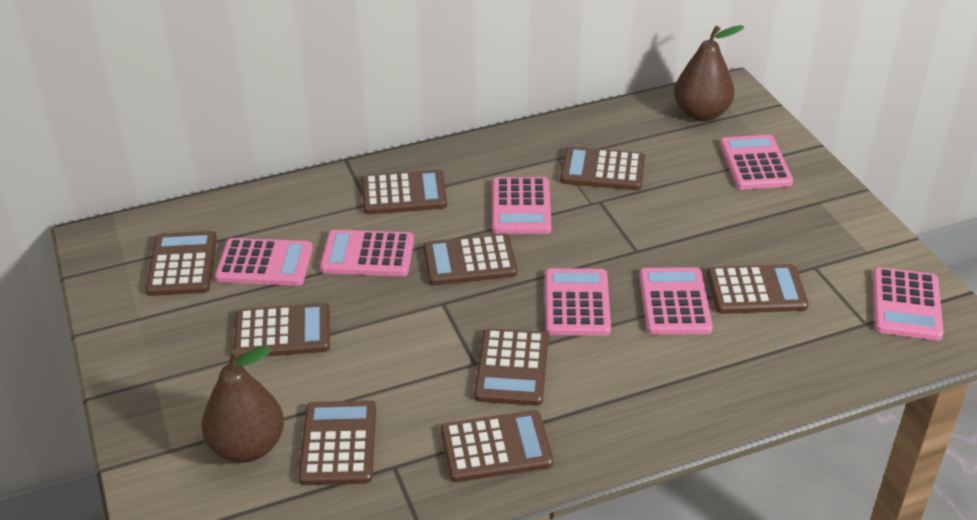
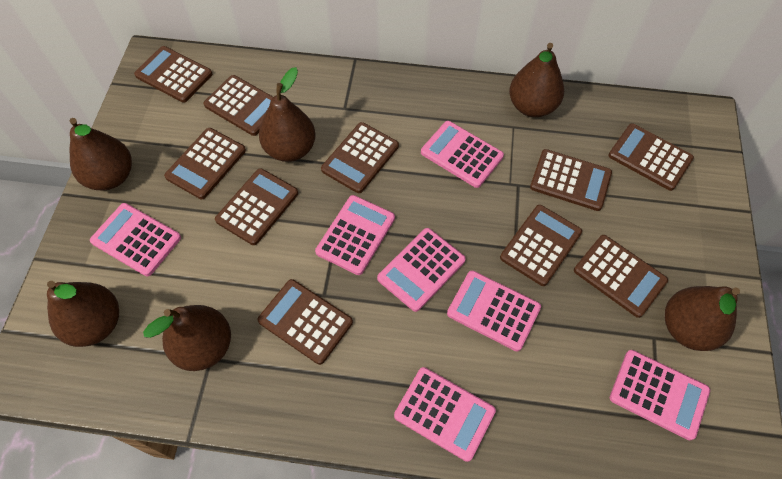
brown calculator: [146,231,217,296] [234,303,330,359] [298,400,376,485] [362,170,447,214] [423,233,517,285] [441,410,553,482] [474,328,548,406] [560,146,645,190] [707,264,809,314] = 9 -> [134,46,213,103] [164,128,246,199] [203,75,273,136] [215,168,298,245] [257,279,353,365] [321,122,399,193] [500,205,582,286] [530,149,612,211] [574,235,668,318] [608,123,694,191] = 10
brown pear: [202,346,284,463] [674,25,744,121] = 2 -> [47,281,119,347] [70,118,132,191] [143,305,231,371] [259,67,316,162] [509,43,564,117] [665,286,740,351] = 6

